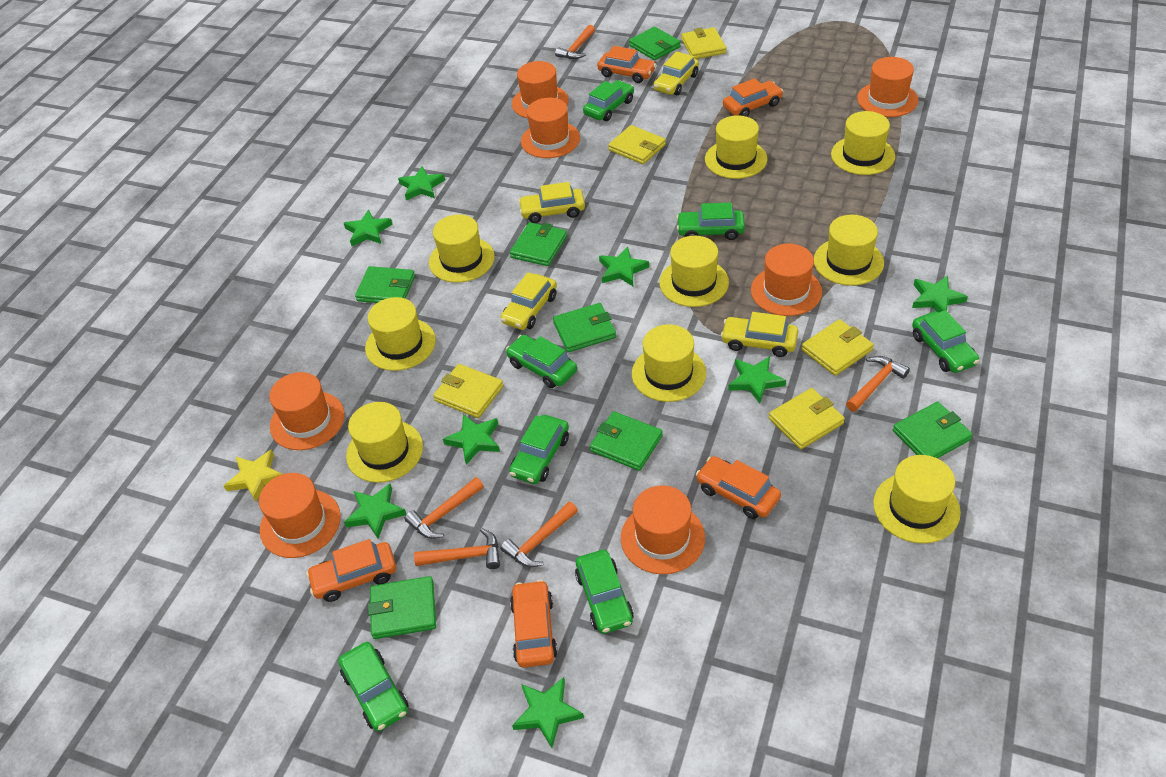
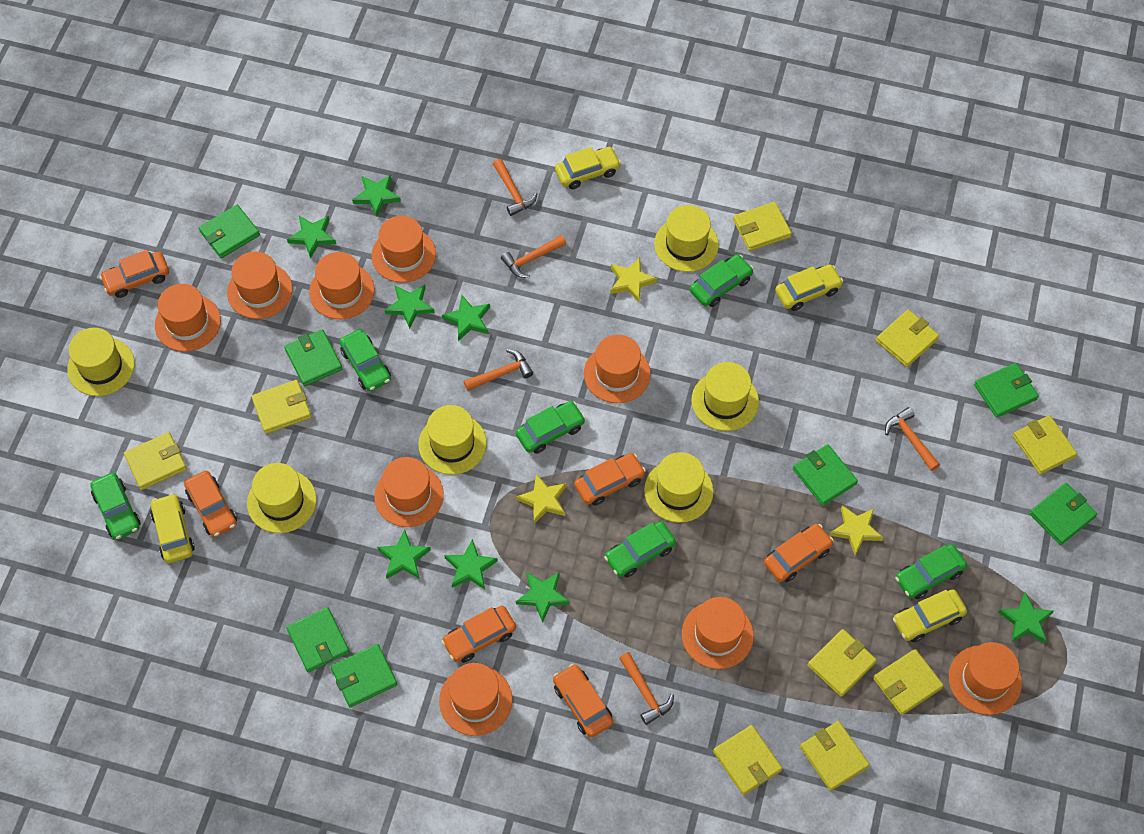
green car: [338,642,408,731] [506,335,577,388] [509,415,569,484] [575,550,634,634] [583,80,634,121] [676,203,745,240] [912,310,979,373] = 7 -> [90,473,141,540] [339,329,391,391] [516,401,585,454] [604,522,676,578] [690,254,754,307] [895,544,967,599] = 6
orange car: [306,539,396,602] [510,580,558,668] [597,46,656,83] [696,456,781,519] [723,78,783,117] = 5 -> [100,250,169,298] [184,471,237,537] [441,606,516,663] [553,664,613,737] [574,453,646,506] [764,524,834,582] = 6
orange hat: [259,473,341,558] [269,372,345,450] [512,61,569,118] [521,98,580,158] [621,485,705,574] [751,244,822,316] [857,57,918,117] = 7 -> [155,284,221,352] [227,251,292,319] [309,252,375,319] [371,216,436,283] [374,457,444,527] [439,663,512,736] [584,335,651,403] [682,597,754,669] [949,642,1022,715] = 9
yellow hat: [346,402,423,483] [365,297,436,371] [429,214,495,283] [632,324,706,402] [659,236,729,307] [705,115,767,179] [814,215,884,286] [831,111,895,175] [873,455,961,543] = 9 -> [67,328,135,396] [247,463,317,533] [418,405,487,475] [644,452,713,523] [654,205,719,272] [692,362,759,431] = 6
yellow star: [224,449,282,502] = 1 -> [516,474,566,524] [610,257,658,302] [829,505,883,555] = 3
yellow wallet: [433,364,504,418] [608,125,666,164] [682,27,727,59] [769,388,845,449] [801,319,874,376] = 5 -> [124,432,187,490] [251,380,312,434] [713,725,782,795] [733,202,792,251] [800,721,870,791] [807,629,877,697] [873,649,944,715] [876,309,939,367] [1013,415,1077,475] = 9

